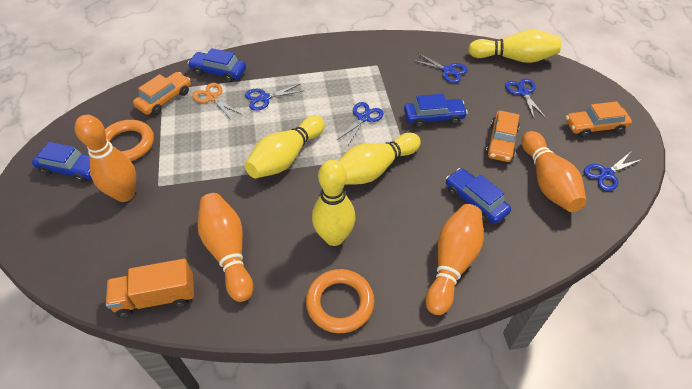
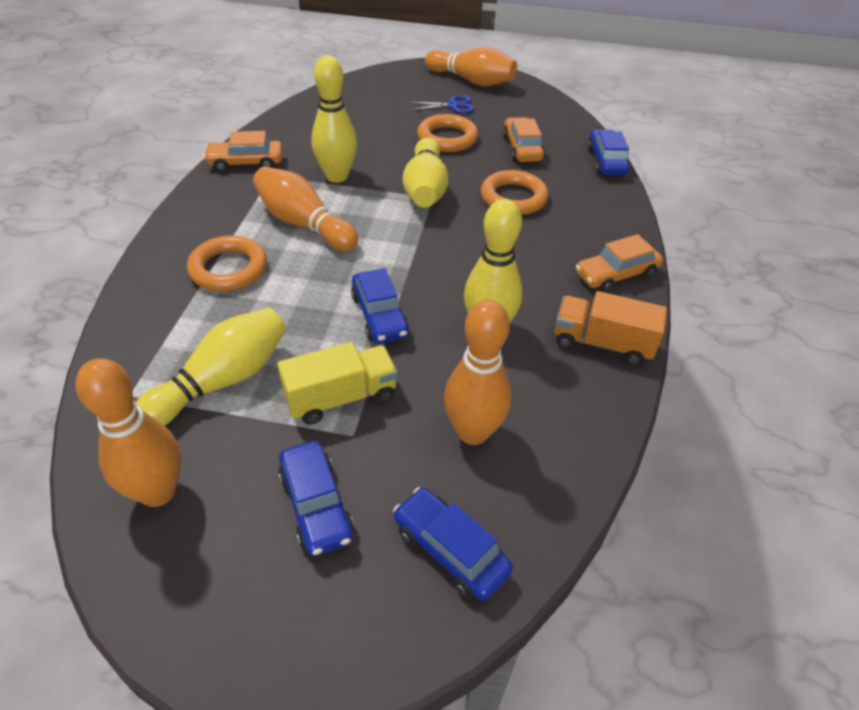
blue scissors: [245,84,303,111] [337,102,384,145] [412,53,468,83] [505,78,546,120] [584,153,643,191] = 5 -> [408,95,474,113] = 1
orange ring: [105,120,154,161] [306,269,374,333] = 2 -> [187,235,267,291] [417,114,478,152] [481,170,549,215] = 3
orange scissors: [192,83,241,118] = 1 -> none = 0
yellow truck: none = 0 -> [277,342,398,425] = 1

